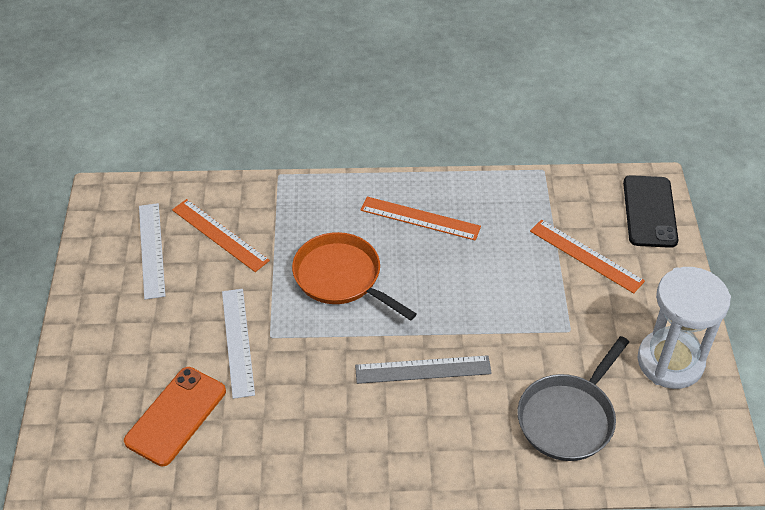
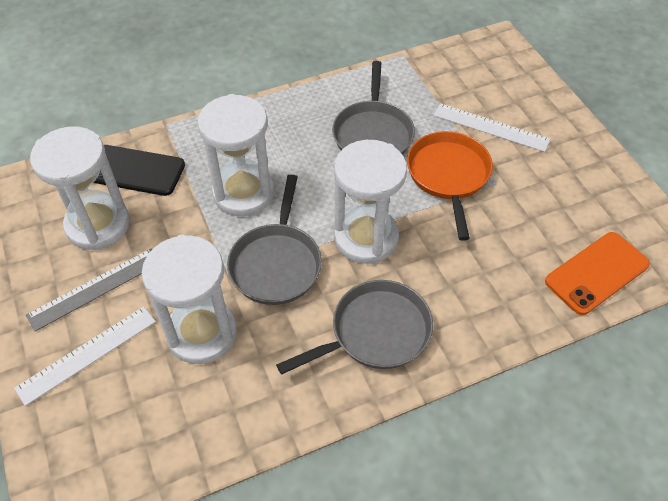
grey pan: [517,336,629,461] = 1 -> [227,175,322,305] [276,280,433,375] [332,61,415,155] = 3
orange ruler: [172,199,270,272] [360,197,481,241] [530,220,645,294] = 3 -> none = 0
white hourglass: [637,267,731,389] = 1 -> [30,127,130,251] [142,235,237,364] [197,94,274,216] [334,140,407,264] = 4

